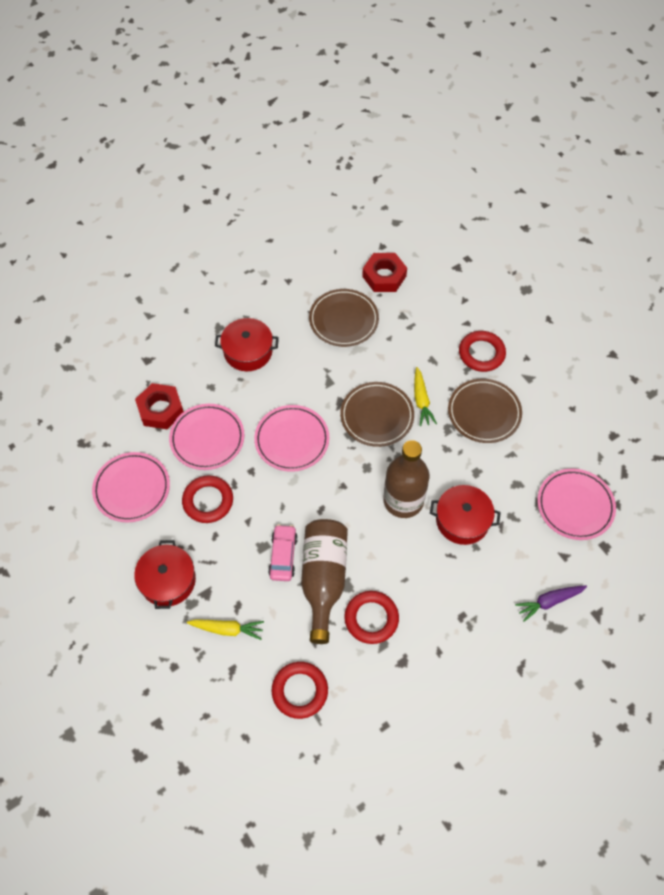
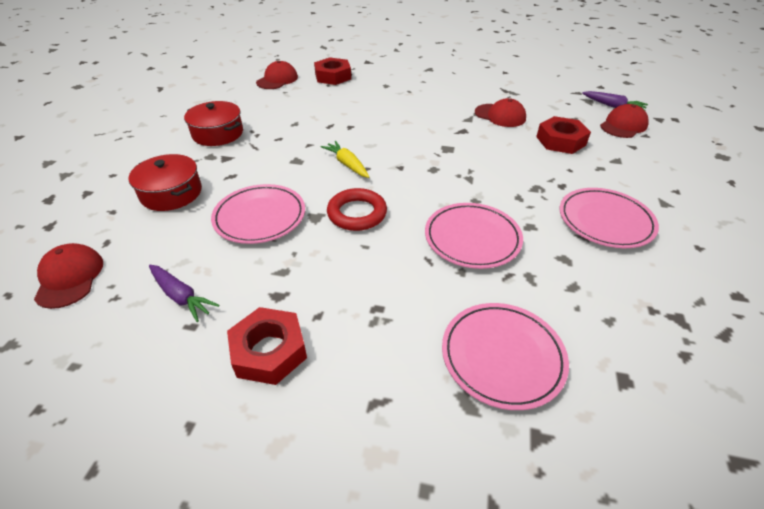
brown bottle: [301,519,348,644] [383,440,429,518] = 2 -> none = 0
brown plate: [309,289,379,347] [340,382,414,447] [448,379,522,443] = 3 -> none = 0
pink car: [268,524,298,581] = 1 -> none = 0
purple carrot: [515,586,587,622] = 1 -> [149,265,219,322] [582,91,648,111] = 2
red cap: none = 0 -> [34,243,103,309] [256,61,298,89] [475,98,526,127] [600,104,649,138] = 4
red nut: [135,383,184,429] [362,253,407,292] = 2 -> [227,307,307,385] [314,57,351,85] [536,116,591,154] = 3
red pot: [134,540,196,609] [215,318,279,371] [430,485,501,545] = 3 -> [128,154,202,211] [184,101,243,146] = 2
red ring: [182,475,233,523] [272,662,328,719] [344,591,399,644] [459,331,506,372] = 4 -> [327,188,387,231] = 1
yellow carrot: [187,619,264,640] [414,367,437,426] = 2 -> [321,141,369,178] = 1

